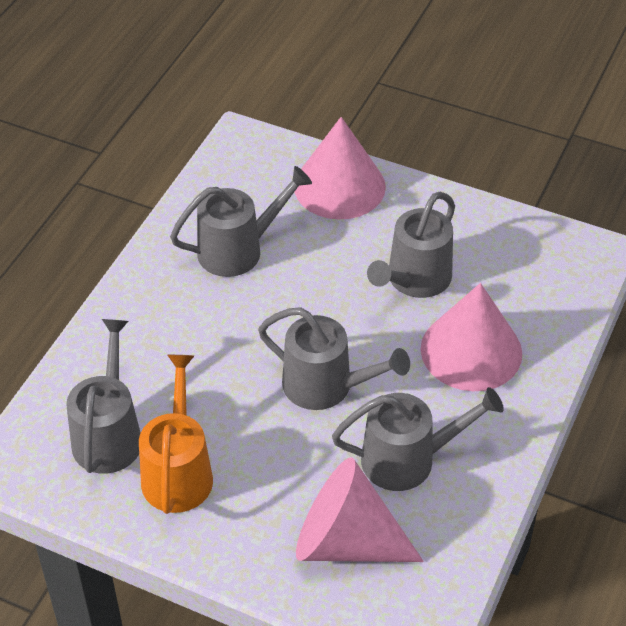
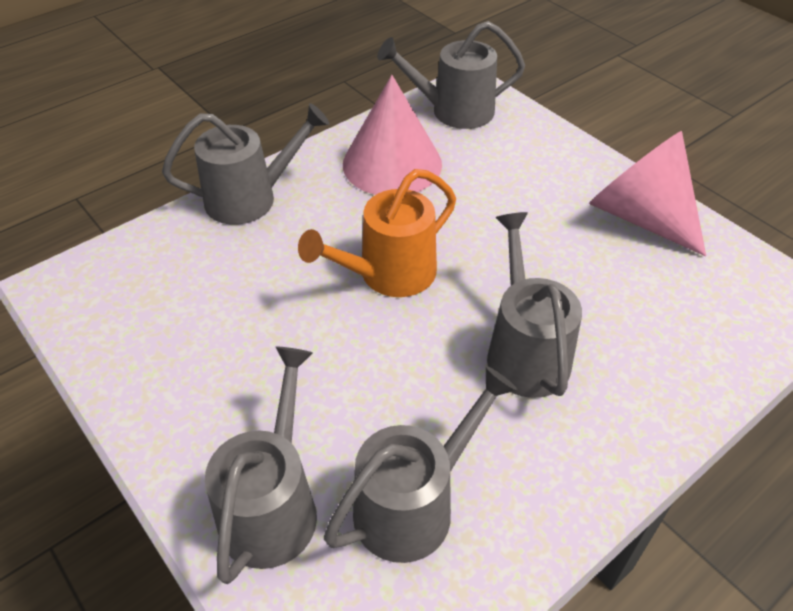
pink cone: [294,117,386,220] [296,457,424,562] [421,283,522,391] = 3 -> [343,75,442,195] [589,131,706,256] = 2

